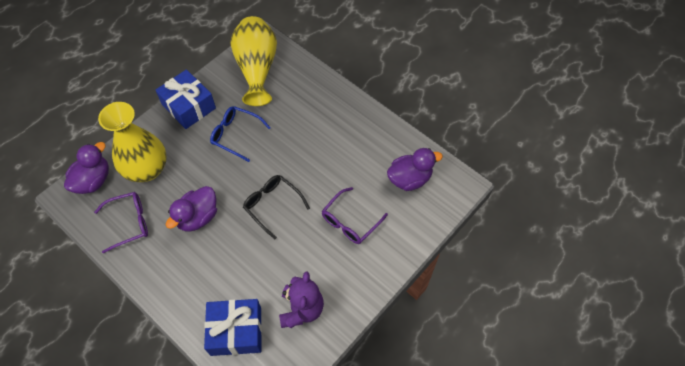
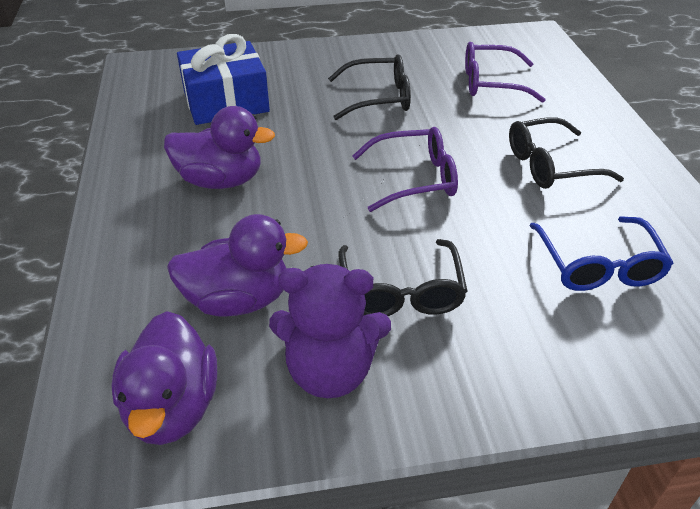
black glasses: [243,175,310,239] = 1 -> [328,54,411,120] [339,239,467,316] [509,117,624,189] = 3
blue gift: [156,69,216,129] [204,299,262,356] = 2 -> [177,34,270,125] = 1
yellow vase: [98,102,167,182] [230,16,277,106] = 2 -> none = 0

